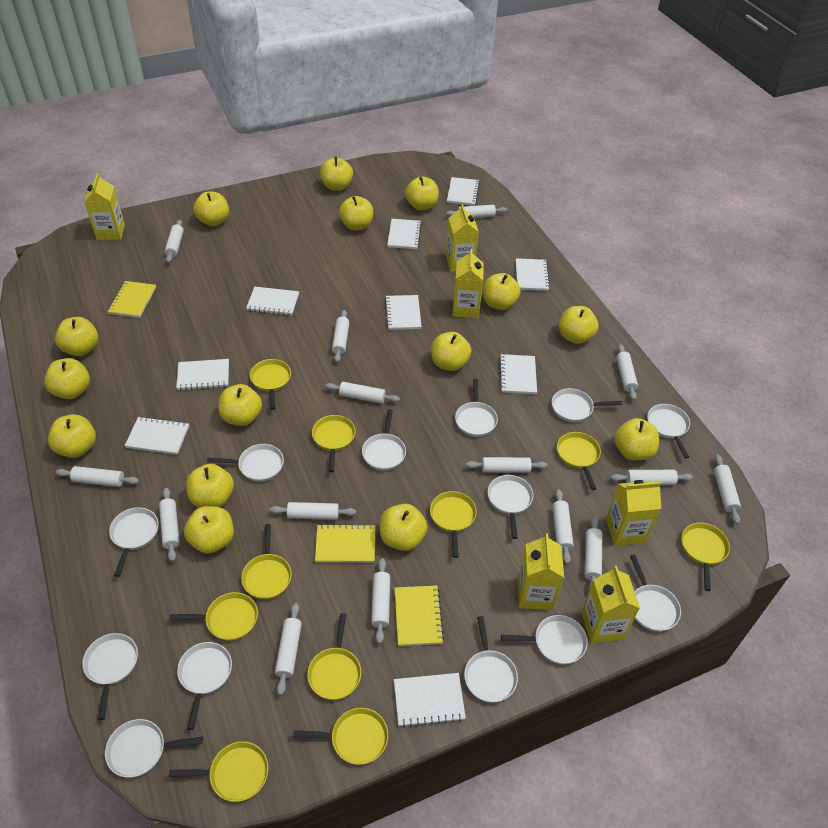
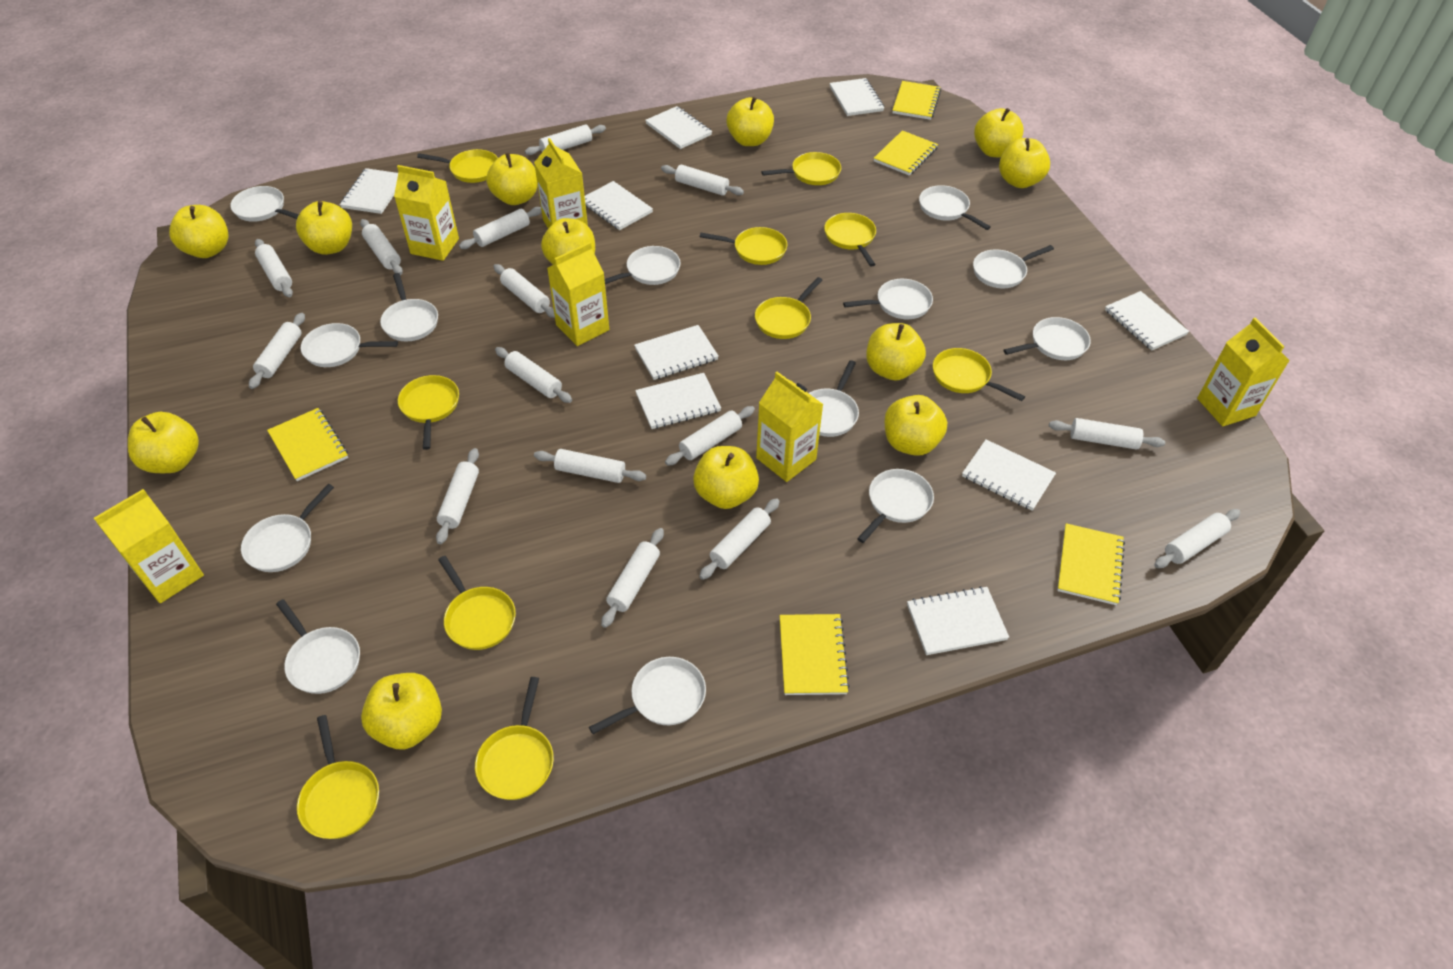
yellow apple: [44,358,90,399] [48,414,96,458] [55,317,98,356] [184,506,234,554] [186,464,234,508] [193,192,229,226] [218,384,262,426] [320,157,353,191] [339,196,373,231] [380,504,428,551] [405,177,439,210] [431,332,471,371] [483,273,521,310] [559,306,599,344] [614,418,659,461] = 15 -> [128,412,199,473] [169,205,229,258] [296,201,352,255] [361,673,442,749] [486,153,538,205] [541,218,595,265] [693,446,759,509] [726,97,774,146] [866,323,926,381] [884,395,947,456] [974,108,1024,157] [999,138,1050,188] = 12
yellow notebook: [108,281,156,318] [315,524,375,563] [395,586,444,646] = 3 -> [267,408,348,481] [780,614,850,695] [874,130,938,176] [892,81,941,120] [1057,523,1125,605] = 5

